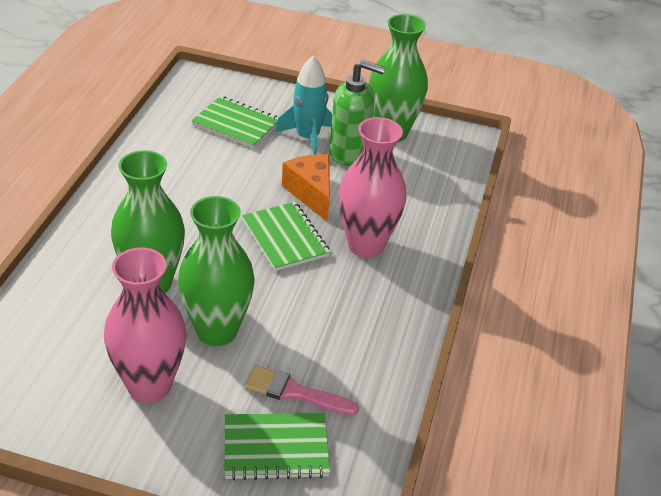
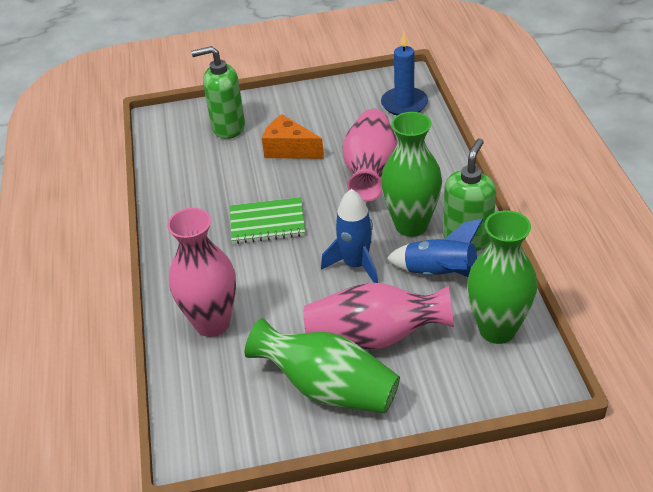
blue candle: none = 0 -> [381,33,428,115] = 1
blue rocket: none = 0 -> [321,189,378,283] [386,219,483,277] = 2
green notebook: [191,96,278,148] [225,413,330,480] [242,202,330,271] = 3 -> [230,197,305,244] = 1
green soap dispenser: [329,60,385,166] = 1 -> [191,46,245,139] [443,138,496,251] = 2
pink brush: [245,365,359,416] = 1 -> none = 0
pink vase: [104,247,186,403] [338,117,406,258] = 2 -> [167,208,236,337] [303,283,454,350] [343,109,397,201] = 3
turquoise rocket: [275,56,332,155] = 1 -> none = 0

